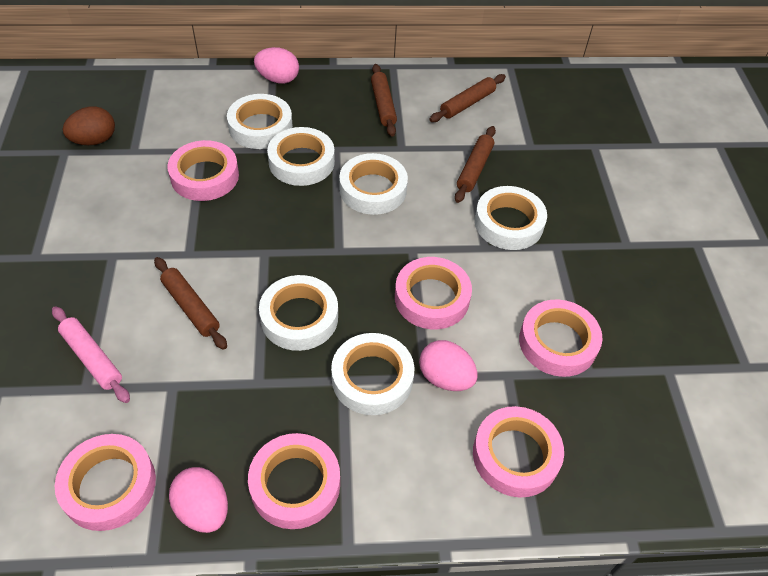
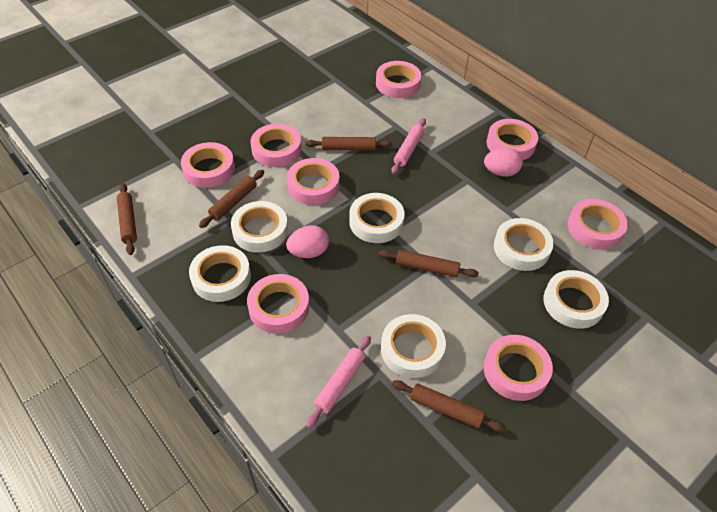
brown egg: [63,106,115,145] = 1 -> none = 0
brown rolling pin: [154,257,227,350] [371,64,397,137] [429,74,506,122] [455,126,496,203] = 4 -> [117,183,137,255] [199,170,264,228] [306,137,392,151] [379,250,479,277] [392,380,505,432] = 5
pink egg: [169,467,228,533] [254,47,299,84] [419,340,478,391] = 3 -> [286,225,329,258] [484,147,523,177] = 2
pink rolling pin: [52,306,130,403] = 1 -> [306,336,371,428] [391,118,426,174] = 2
pink tape: [55,434,156,531] [167,140,239,201] [248,433,340,529] [395,257,472,329] [473,406,564,498] [519,300,602,377] = 6 -> [181,142,235,188] [247,274,309,334] [251,124,302,167] [287,158,340,205] [376,61,421,98] [484,335,553,401] [487,119,538,160] [568,199,628,250] = 8

